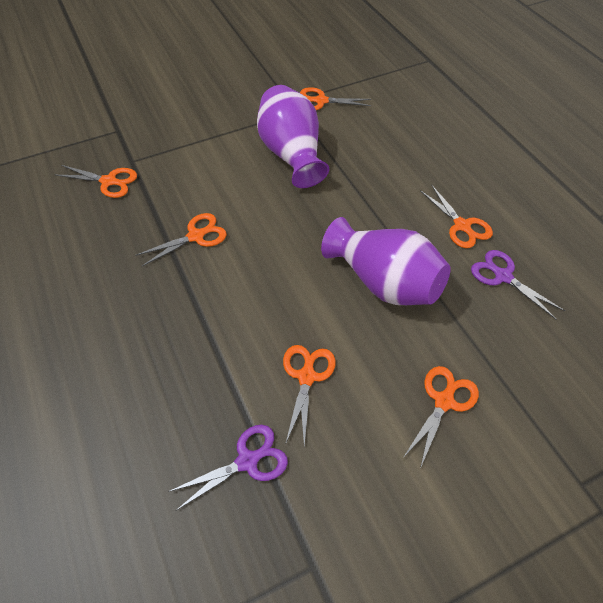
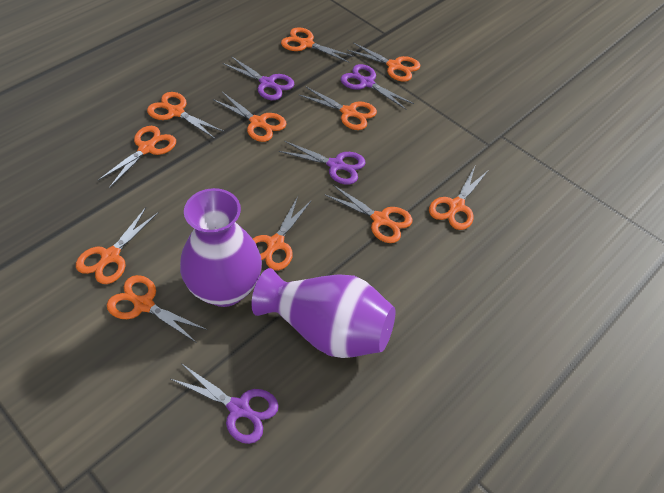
orange scissors: [56,165,137,198] [135,213,227,266] [283,345,336,446] [300,87,371,110] [403,366,479,469] [420,185,493,248] = 6 -> [76,207,159,284] [98,126,176,188] [107,275,207,343] [147,92,225,139] [213,92,287,142] [253,197,312,270] [281,27,355,63] [298,86,377,130] [324,185,413,243] [347,43,420,82] [429,166,489,230] = 11
purple scissors: [168,425,288,510] [471,250,565,320] = 2 -> [171,363,279,444] [223,56,294,100] [279,141,366,185] [341,64,414,110] = 4

